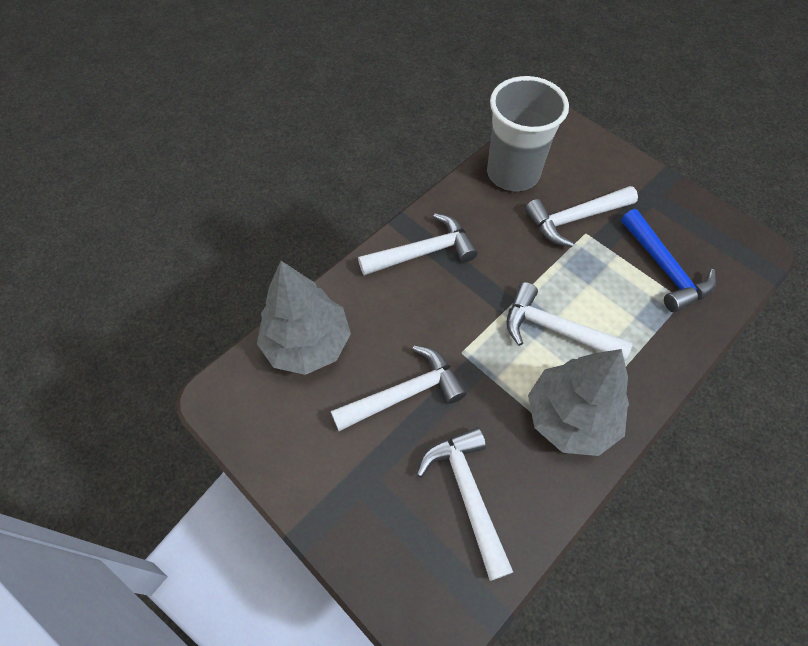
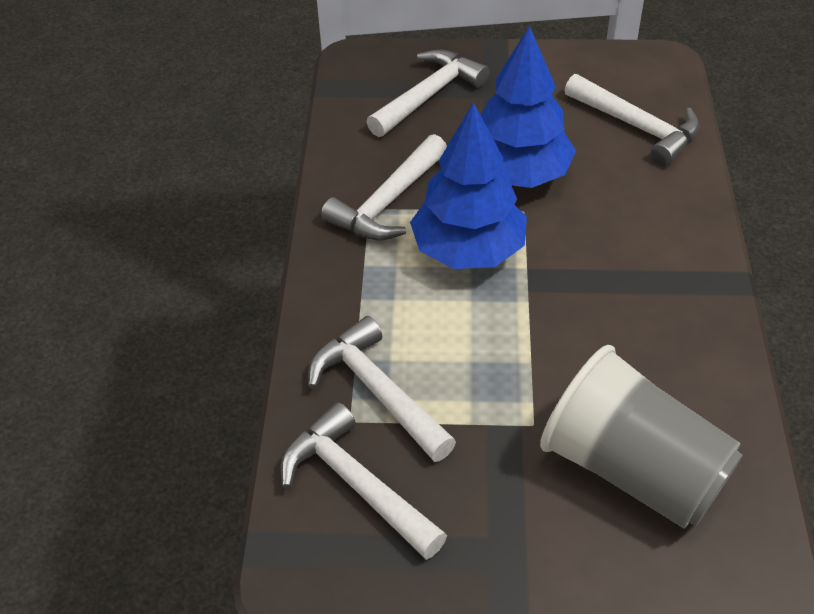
blue hammer: [621,209,716,312] = 1 -> none = 0
blue tree: none = 0 -> [410,102,527,269] [481,26,576,188] = 2
grey tree: [257,261,351,375] [528,349,629,456] = 2 -> none = 0

